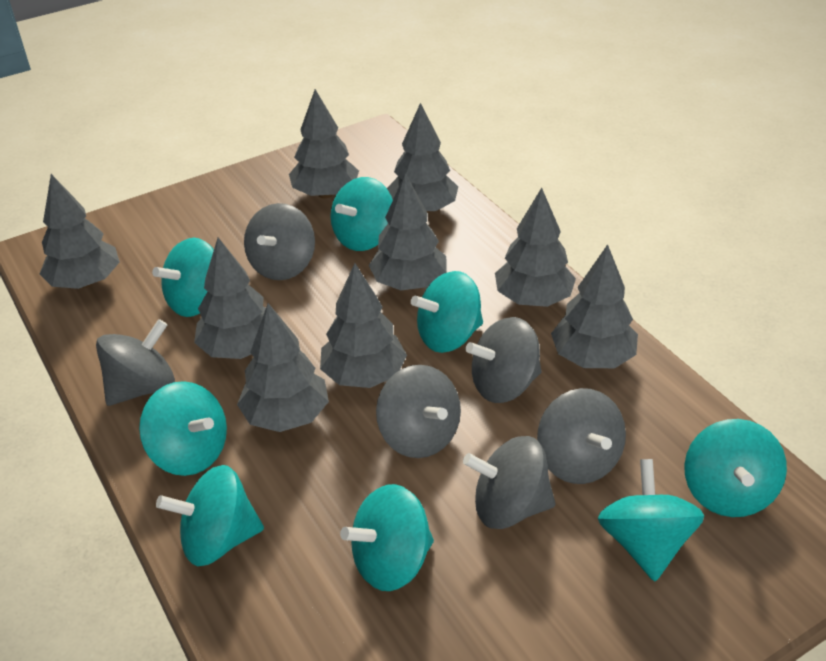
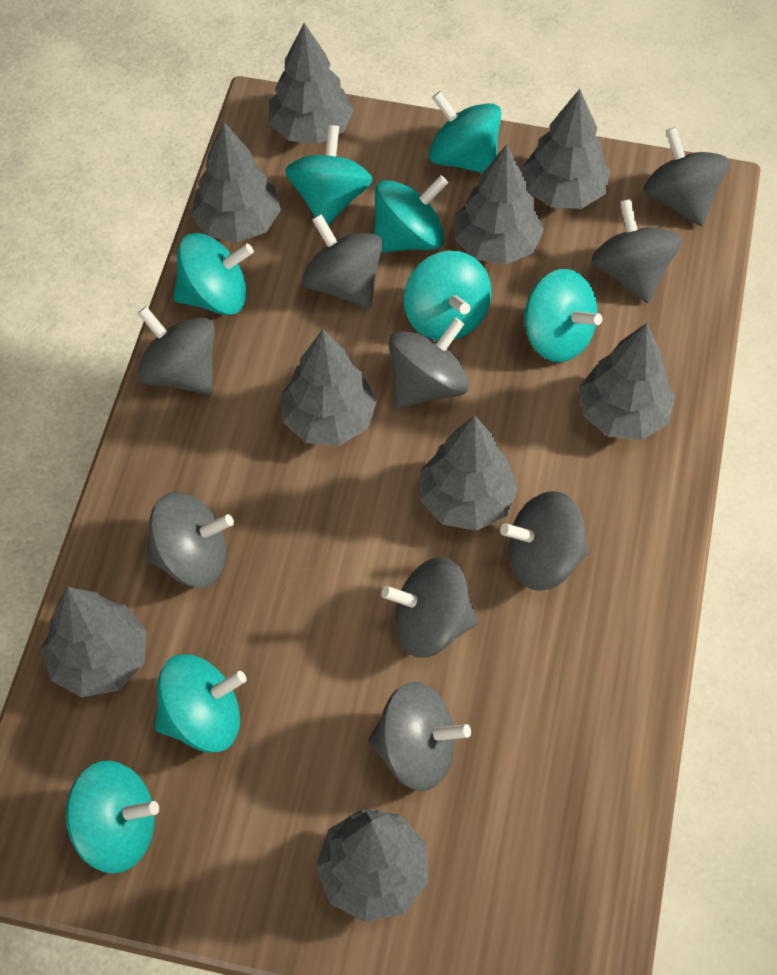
grey spinning top: [96,319,175,406] [244,203,315,280] [376,365,461,458] [463,436,556,529] [466,317,542,403] [537,388,626,484] = 6 -> [137,306,215,394] [145,492,234,587] [303,214,383,308] [368,682,471,791] [381,557,478,658] [389,318,469,409] [500,491,589,591] [592,199,682,303] [643,127,729,226] = 9

